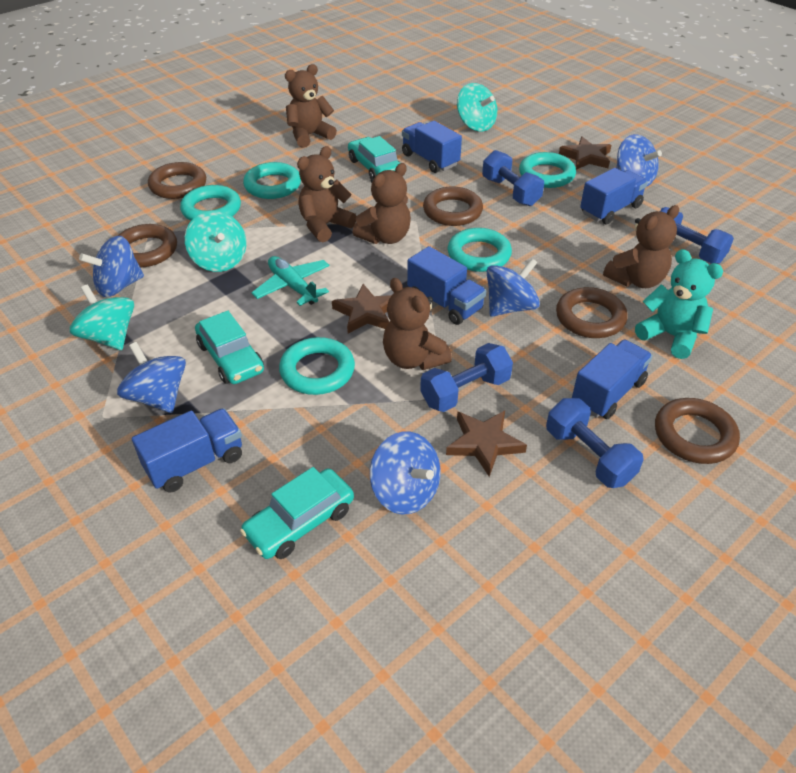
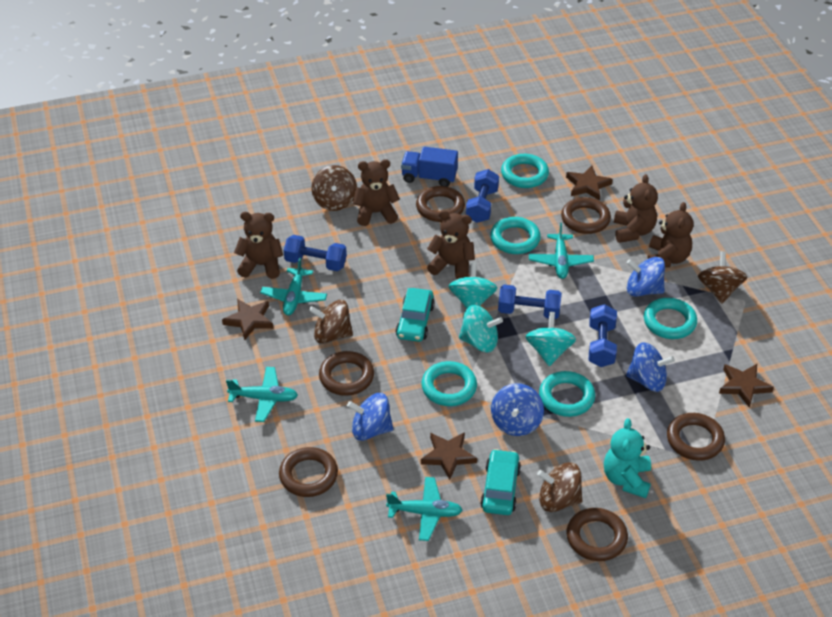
blue spinning top: [79,236,144,297] [117,342,186,413] [370,432,441,514] [487,258,540,316] [616,134,662,186] = 5 -> [347,393,393,441] [491,383,544,436] [626,342,675,392] [627,257,665,297] = 4
blue truck: [132,408,242,492] [402,121,462,173] [407,246,486,325] [572,340,653,419] [580,168,648,225] = 5 -> [401,147,458,187] = 1
brown ring: [118,224,177,267] [148,162,206,199] [423,186,483,226] [556,287,628,338] [655,398,740,464] = 5 -> [279,447,338,497] [319,351,374,396] [416,186,465,222] [561,197,611,234] [566,508,628,561] [667,413,725,461] = 6
brown spinning top: none = 0 -> [309,300,353,344] [311,165,357,211] [537,462,583,512] [698,251,747,303] = 4
brown star: [332,284,392,333] [446,411,527,477] [559,136,612,170] = 3 -> [222,299,273,340] [421,432,477,480] [566,165,613,201] [719,364,774,408] = 4
turquoise car: [195,311,264,384] [240,467,354,559] [348,136,400,179] = 3 -> [396,288,435,342] [480,449,521,515] = 2
turquoise plane: [251,256,330,306] = 1 -> [226,367,298,422] [260,258,327,315] [386,477,462,541] [529,223,594,279] = 4

